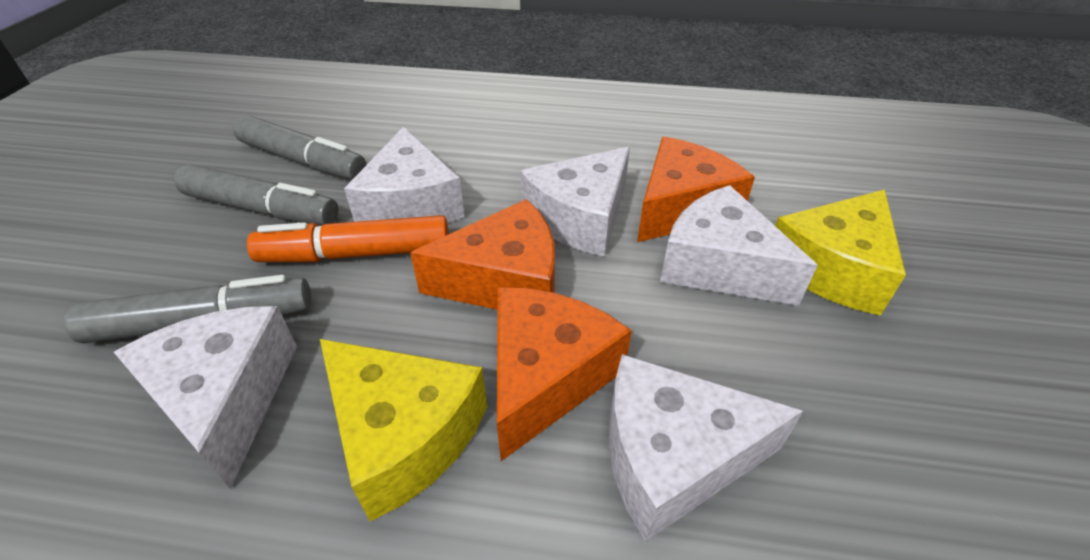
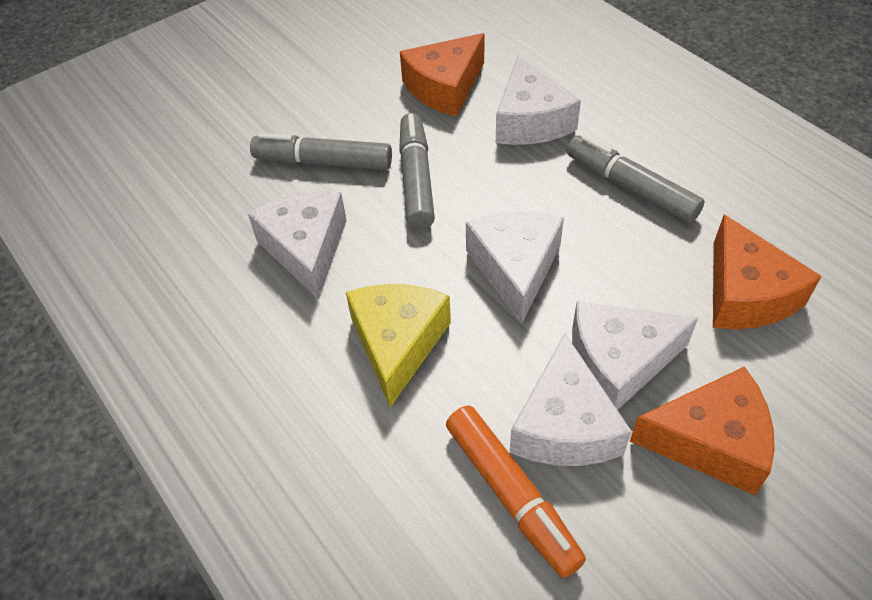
yellow cheese: [320,339,487,522] [775,190,906,316] = 2 -> [346,284,451,407] = 1

